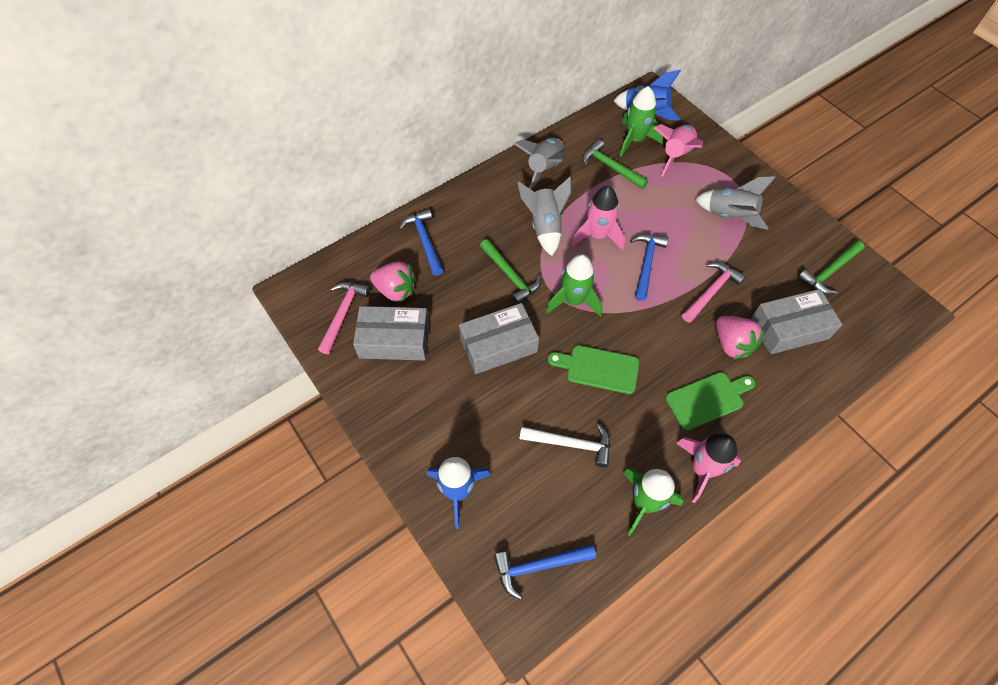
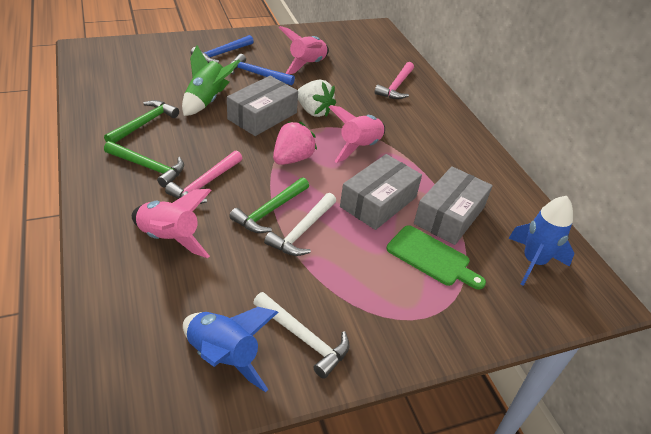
blue hammer: [399,209,443,276] [494,544,596,600] [630,234,669,301] = 3 -> [191,35,254,63] [230,54,295,86] = 2
green cutting board: [548,345,639,394] [665,372,755,430] = 2 -> [386,225,486,290] = 1
green rocket: [546,254,602,317] [620,86,663,157] [622,467,684,536] = 3 -> [182,45,240,116] = 1
grey rocket: [514,138,565,190] [517,177,571,256] [695,176,776,230] = 3 -> none = 0
pink strawberry: [370,261,416,302] [716,316,765,360] = 2 -> [273,121,317,165] = 1
white hammer: [519,424,610,468] = 1 -> [253,292,349,379] [264,193,336,256] = 2
white strawberry: none = 0 -> [298,79,336,117] = 1

